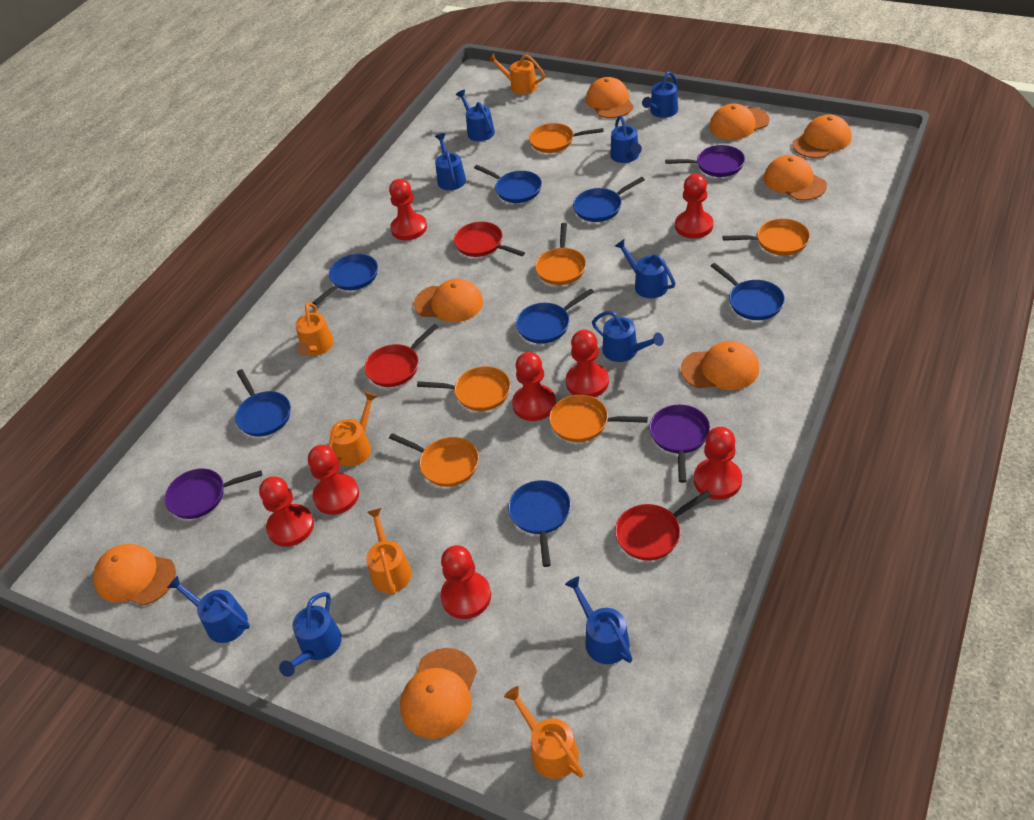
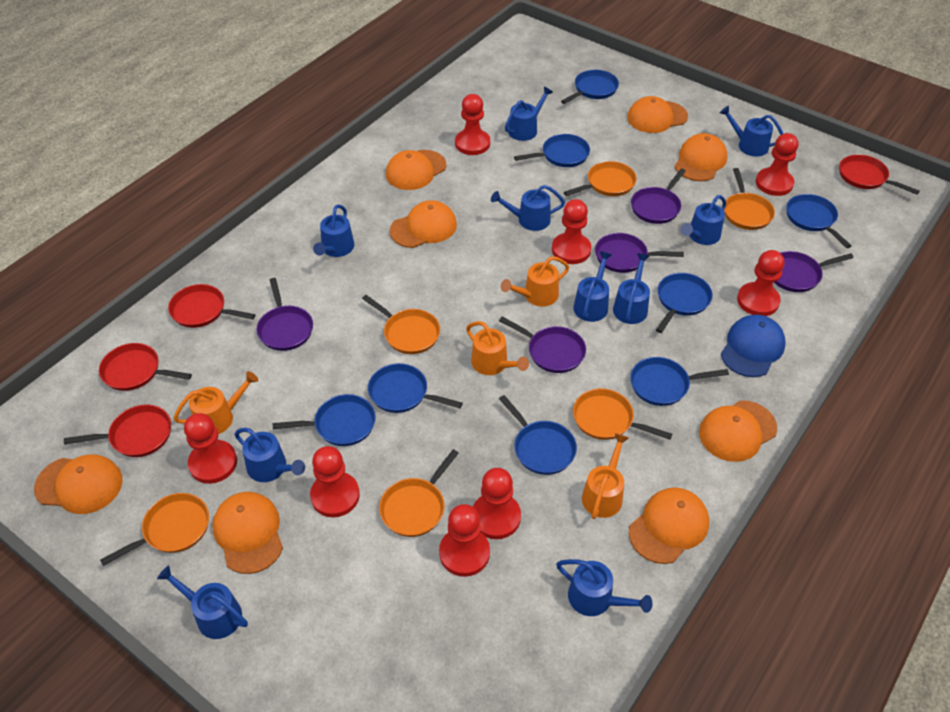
blue cap: none = 0 -> [721,315,786,377] = 1
blue pan: [235,369,291,436] [312,254,378,305] [474,165,542,203] [508,480,571,567] [516,288,594,344] [573,177,645,222] [711,263,785,320] = 7 -> [273,394,376,446] [368,363,463,413] [499,395,577,475] [514,134,590,167] [561,70,619,104] [630,357,729,406] [656,273,713,333] [786,194,852,248] = 8
blue watering can: [167,575,250,643] [279,592,342,677] [435,133,466,190] [456,90,495,141] [565,576,633,664] [592,311,664,362] [610,115,642,163] [615,239,675,298] [642,71,678,118] = 9 -> [157,565,248,639] [235,428,305,482] [313,204,354,257] [491,185,565,231] [505,87,553,141] [556,559,653,616] [573,252,612,322] [613,253,650,324] [681,195,726,245] [720,106,784,157] = 10
orange watering can: [295,302,334,356] [328,392,377,467] [366,508,412,595] [488,54,545,95] [504,686,583,779] = 5 -> [173,371,258,434] [466,321,529,375] [501,257,569,306] [582,433,629,519] = 4
purple pan: [164,468,262,519] [649,405,710,483] [665,145,745,177] = 3 -> [257,278,313,351] [499,316,586,373] [595,233,684,273] [631,169,686,224] [774,251,854,292] = 5
red pan: [364,324,438,387] [454,222,525,257] [615,490,711,560] = 3 -> [64,405,171,457] [99,343,192,391] [168,284,255,328] [839,154,920,195] = 4

